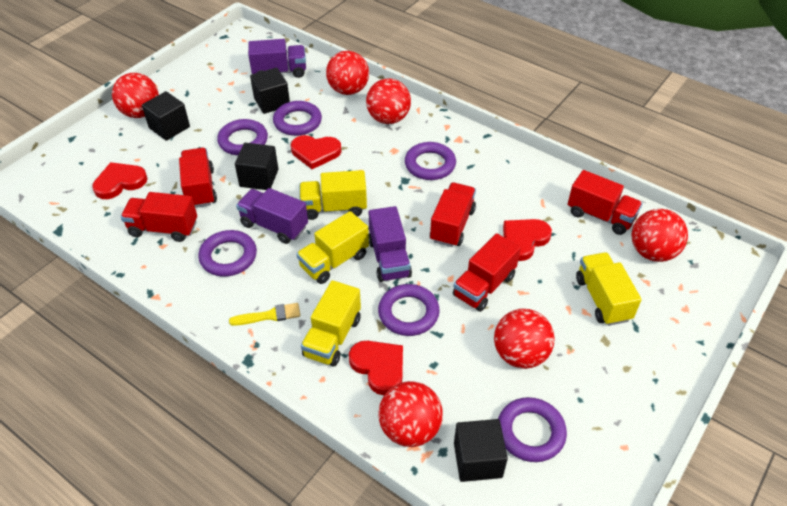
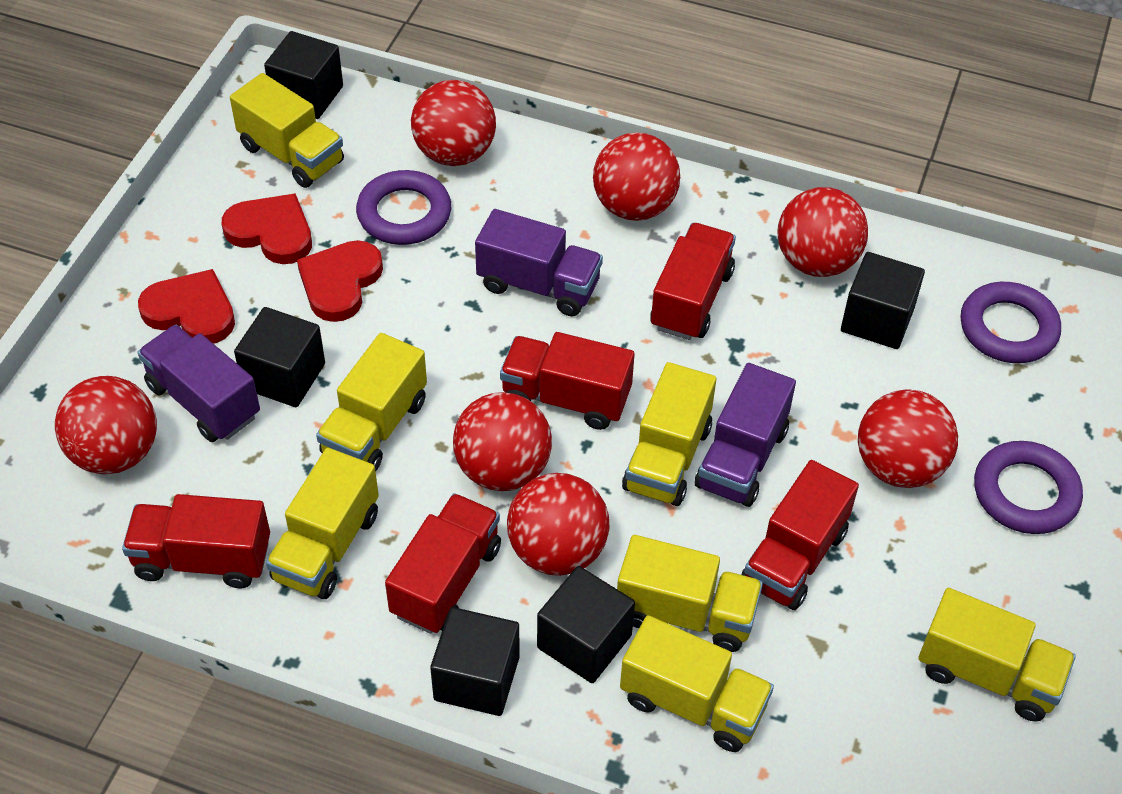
black cube: [142,91,190,141] [235,143,278,190] [250,68,290,114] [454,419,508,482] = 4 -> [234,307,325,407] [264,31,343,119] [430,607,520,716] [537,566,635,683] [841,252,925,349] = 5
purple ring: [198,230,257,277] [217,119,268,155] [273,101,322,136] [378,284,440,336] [405,142,456,180] [498,397,567,462] = 6 -> [356,170,451,245] [960,282,1061,363] [974,441,1083,534] = 3
red ball: [112,73,159,118] [326,51,369,95] [366,78,411,124] [378,381,443,447] [494,309,555,369] [632,209,688,262] = 6 -> [55,376,157,475] [411,80,496,166] [453,392,552,491] [507,473,609,576] [593,132,680,221] [778,187,868,277] [858,389,958,488] = 7
red heart: [92,162,147,199] [291,135,341,169] [349,341,403,395] [503,219,552,261] = 4 -> [138,269,235,344] [222,193,312,264] [297,240,383,322] = 3
yellow brush: [229,303,300,326] = 1 -> none = 0
yellow truck: [296,211,369,284] [299,170,367,220] [301,280,361,366] [576,252,642,326] = 4 -> [230,73,344,188] [266,448,379,599] [316,333,427,471] [617,535,763,652] [620,615,774,752] [622,362,716,506] [919,588,1076,722] = 7

